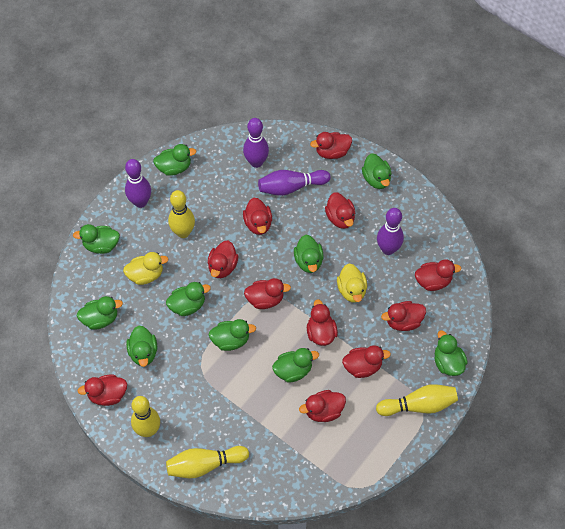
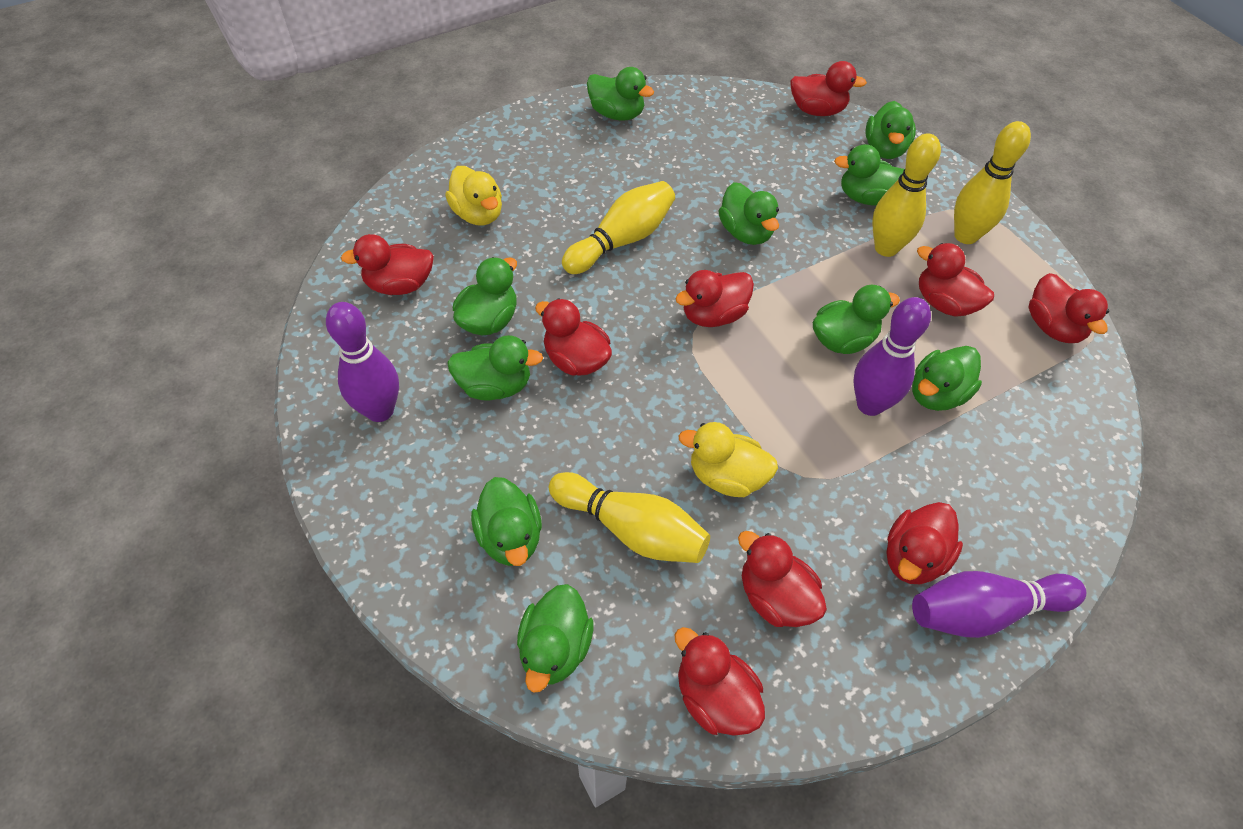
purple bowling pin: [125,159,151,208] [243,118,269,168] [258,170,331,196] [377,208,404,255] = 4 -> [326,302,399,422] [853,297,931,416] [912,571,1086,638] = 3
red duck: [77,374,127,406] [208,241,238,278] [243,198,272,235] [244,278,291,309] [299,390,346,422] [307,299,338,346] [310,132,352,159] [325,192,355,229] [342,345,391,378] [381,301,426,331] [415,259,461,291] = 11 -> [341,234,434,295] [535,298,612,376] [675,270,754,327] [675,627,765,735] [738,531,827,627] [790,61,867,116] [886,502,963,584] [917,243,994,317] [1029,273,1109,343] = 9

